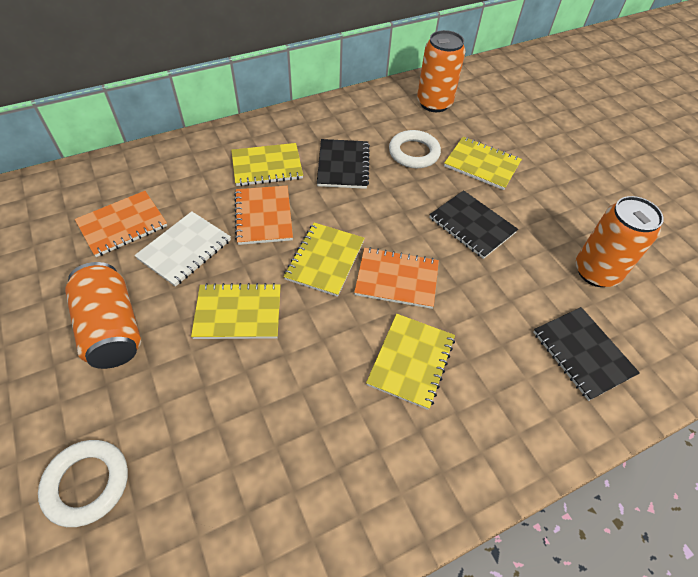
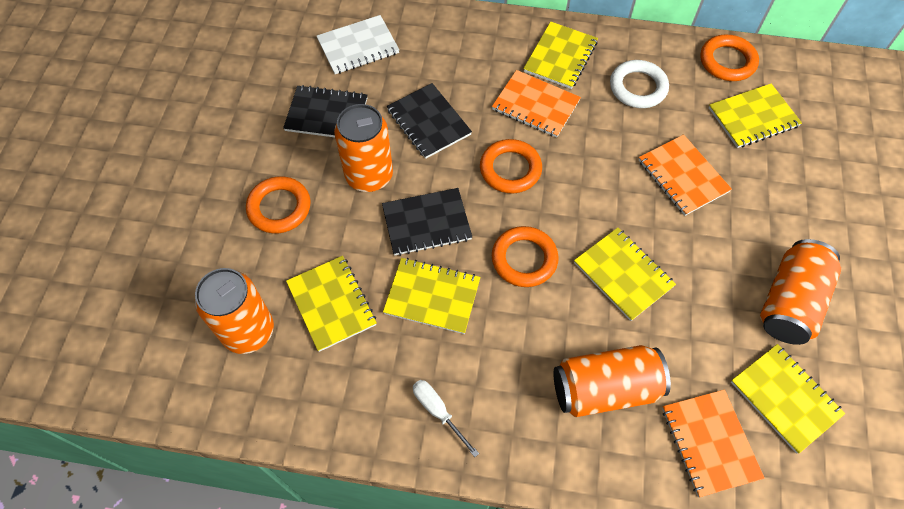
orange can: [65,262,141,369] [417,30,465,112] [576,196,664,287] = 3 -> [195,268,274,354] [334,104,393,192] [554,345,671,417] [760,239,841,345] = 4
orange ring: none = 0 -> [246,176,311,233] [480,139,542,193] [492,226,559,287] [700,35,759,81] = 4
white ring: [38,440,128,527] [389,130,441,168] = 2 -> [610,60,669,108] = 1
white screwdriver: none = 0 -> [413,380,479,457] = 1
yellow notebook: [191,283,281,339] [231,143,303,186] [284,223,365,297] [366,314,455,410] [444,137,522,190] = 5 -> [286,256,377,352] [383,258,481,334] [523,21,598,89] [574,228,676,321] [709,83,802,148] [731,344,845,454] = 6

